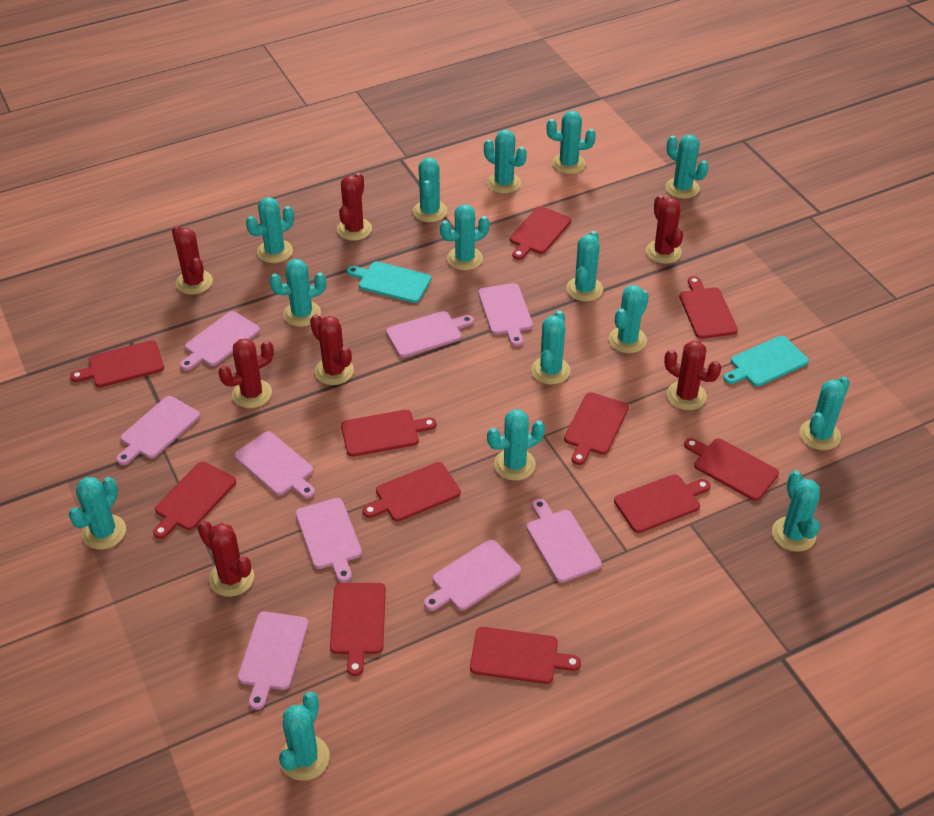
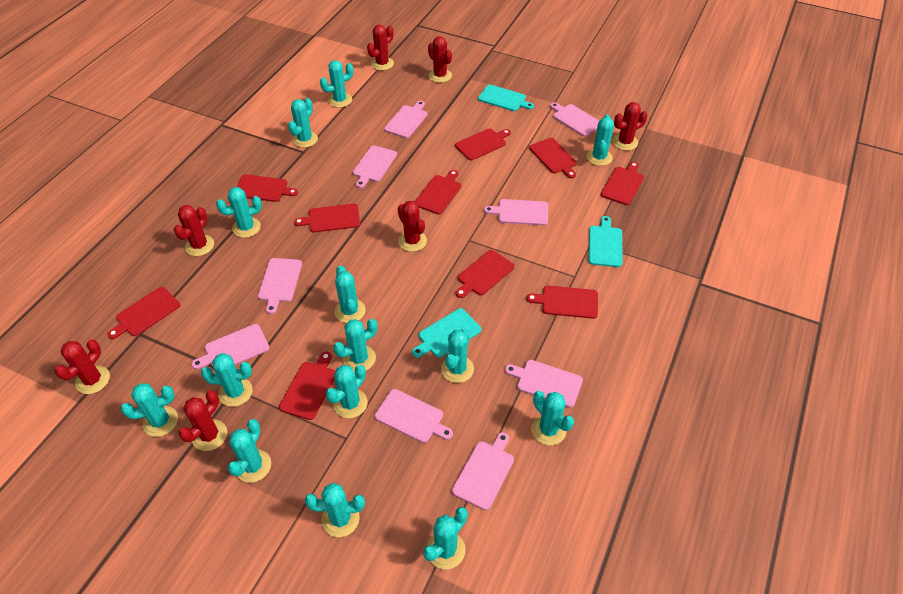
red cutting board: [70,340,164,387] [153,461,236,539] [330,583,386,676] [341,410,437,457] [362,462,461,522] [470,627,581,684] [510,206,571,260] [564,392,629,465] [614,474,710,533] [679,276,738,339] [684,438,779,501] = 11 -> [107,287,180,339] [236,174,298,202] [279,352,336,420] [294,204,360,232] [415,170,461,215] [455,128,511,160] [456,250,514,298] [526,286,598,319] [529,138,577,178] [601,162,644,205] = 10
turquoise cactus: [69,477,126,550] [246,197,294,263] [269,259,326,327] [279,692,330,781] [413,157,447,222] [440,204,490,271] [484,130,527,194] [487,410,545,481] [531,310,570,385] [546,111,596,174] [566,231,603,302] [609,285,649,353] [666,135,709,199] [772,470,820,552] [799,376,850,450] = 15 -> [121,383,178,437] [201,353,253,407] [216,187,262,238] [228,419,271,483] [288,98,318,148] [305,483,365,537] [320,60,354,108] [326,365,368,418] [333,319,378,372] [334,265,366,323] [423,507,468,569] [441,328,474,383] [531,391,574,445] [586,115,614,166] = 14
turquoise cutting board: [347,261,431,303] [724,336,809,386] = 2 -> [412,308,481,358] [478,85,534,111] [588,216,622,267] = 3

